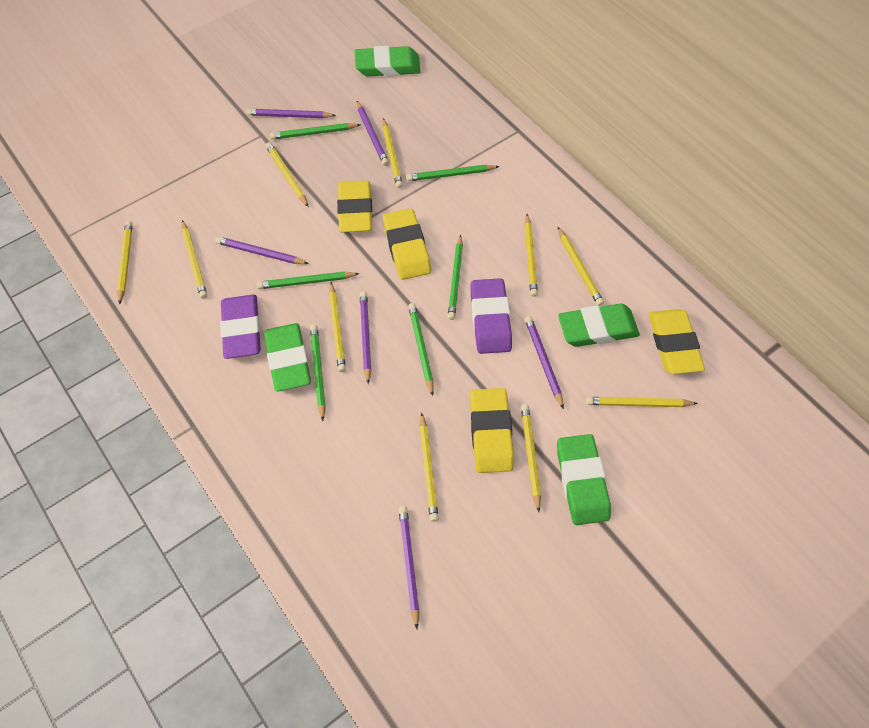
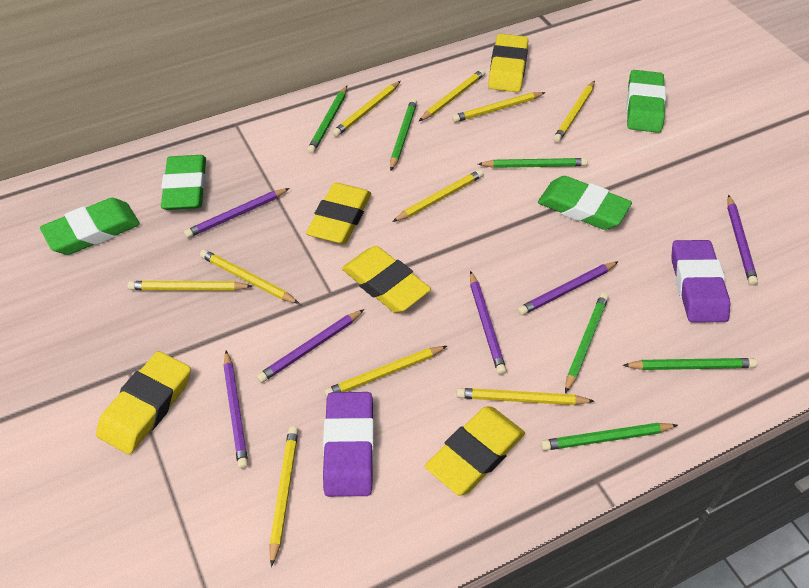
yellow eraser: [337,181,372,232] [383,208,431,280] [470,388,514,473] [649,309,705,374] = 4 -> [96,351,191,454] [306,183,371,244] [342,246,431,313] [425,407,525,495] [488,34,528,92] = 5

